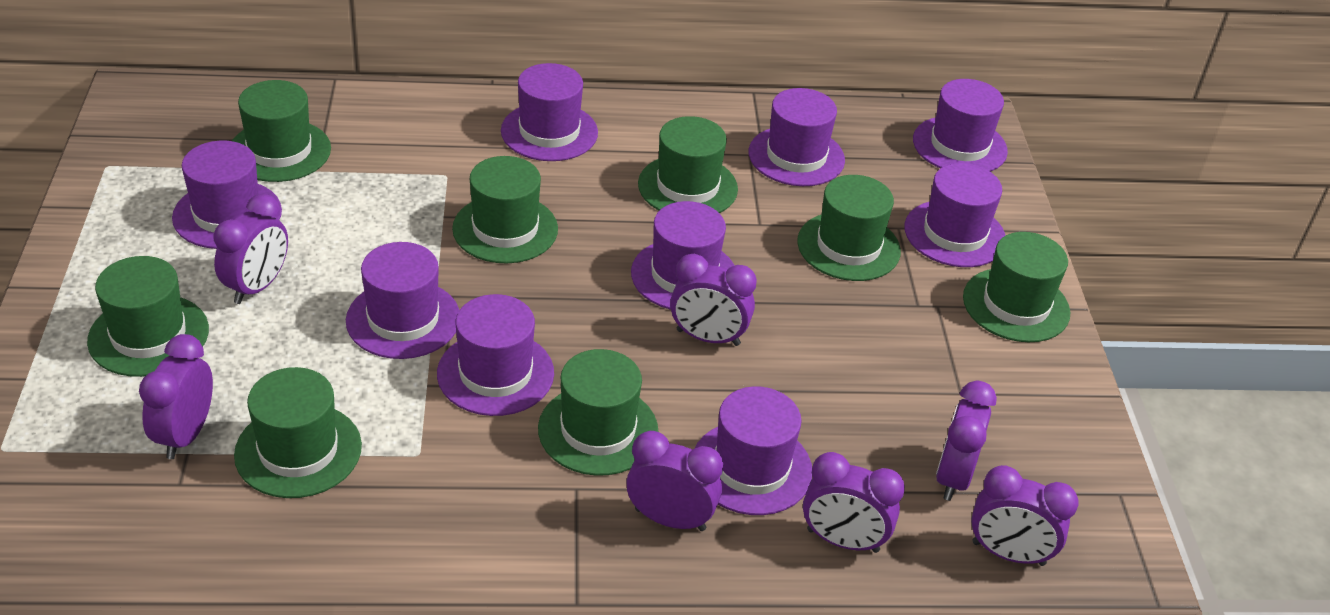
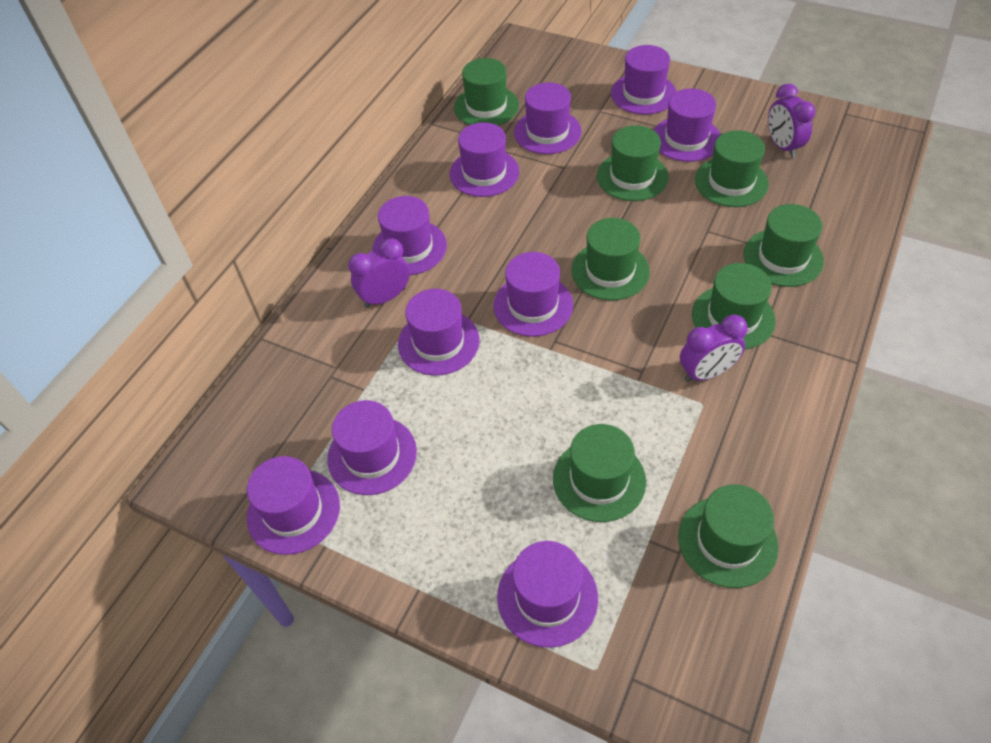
purple clock: [139,334,213,459] [214,194,288,304] [626,431,723,531] [670,254,757,346] [803,452,905,553] [936,381,997,501] [971,465,1078,566] = 7 -> [348,238,410,308] [680,315,748,382] [768,84,815,158] = 3
purple hat: [172,141,282,249] [346,242,459,359] [437,294,554,416] [501,63,598,161] [631,201,735,310] [694,386,812,515] [749,88,845,186] [904,163,1006,267] [913,79,1008,172] = 9 -> [247,456,340,555] [327,400,417,495] [372,196,447,275] [398,289,480,376] [450,122,519,197] [494,252,573,337] [497,541,598,648] [514,82,582,154] [611,45,677,115] [654,88,721,162] = 10

